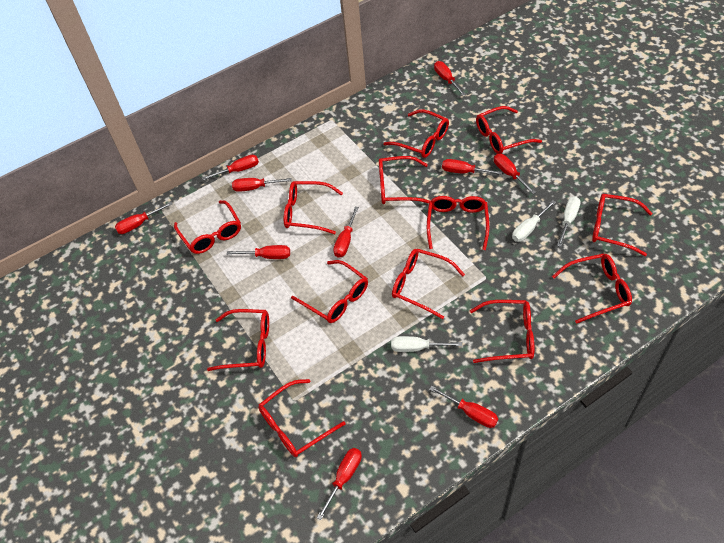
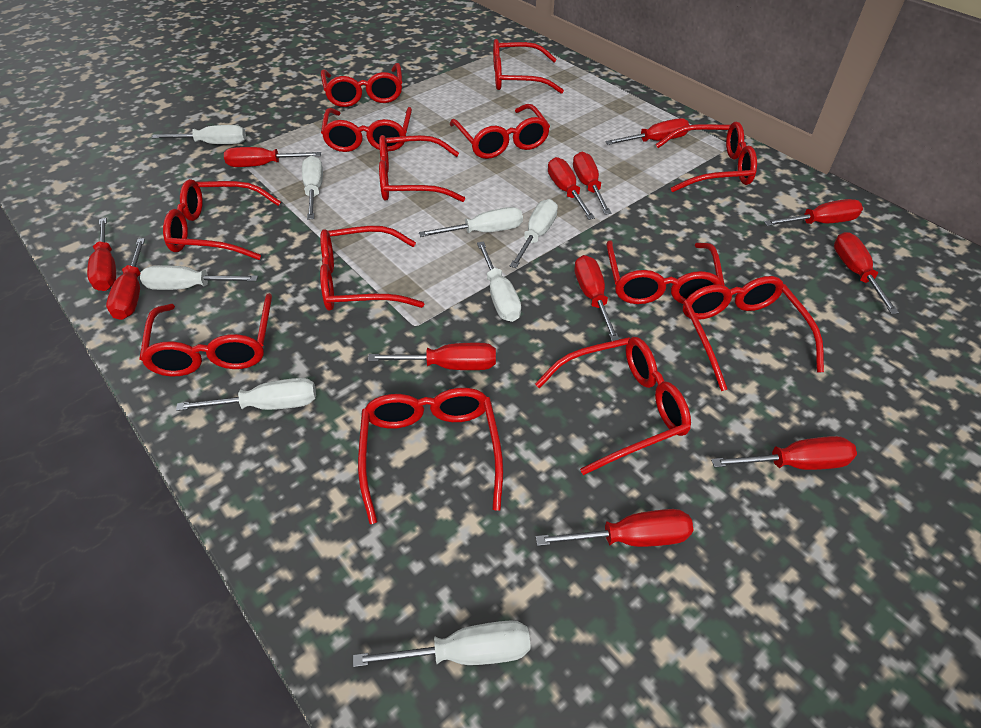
red screwdriver: [115,202,173,234] [202,155,259,180] [227,245,290,259] [232,178,292,192] [317,448,362,520] [333,207,359,258] [429,386,498,428] [434,61,466,96] [442,159,503,175] [494,154,536,194] = 10 -> [87,218,116,291] [106,238,145,320] [224,147,321,167] [368,343,496,370] [536,509,693,547] [548,157,595,220] [573,152,611,215] [574,255,619,341] [605,118,689,145] [711,436,857,470] [764,199,863,226] [834,232,899,314] = 12
white screwdriver: [391,336,462,352] [512,200,556,242] [557,197,581,247] = 3 -> [140,265,258,290] [152,125,246,144] [176,378,316,411] [302,155,323,220] [353,620,531,667] [419,207,523,237] [477,241,521,322] [510,199,558,268] = 8

